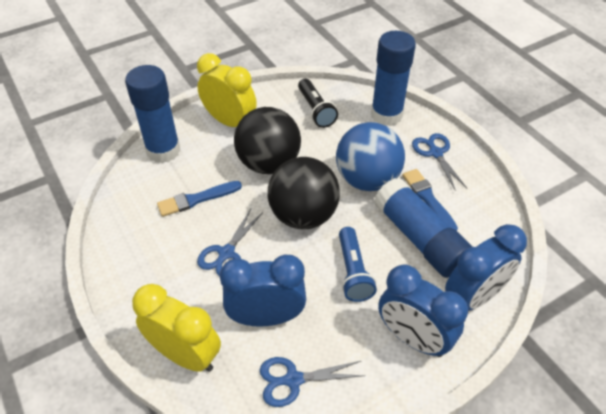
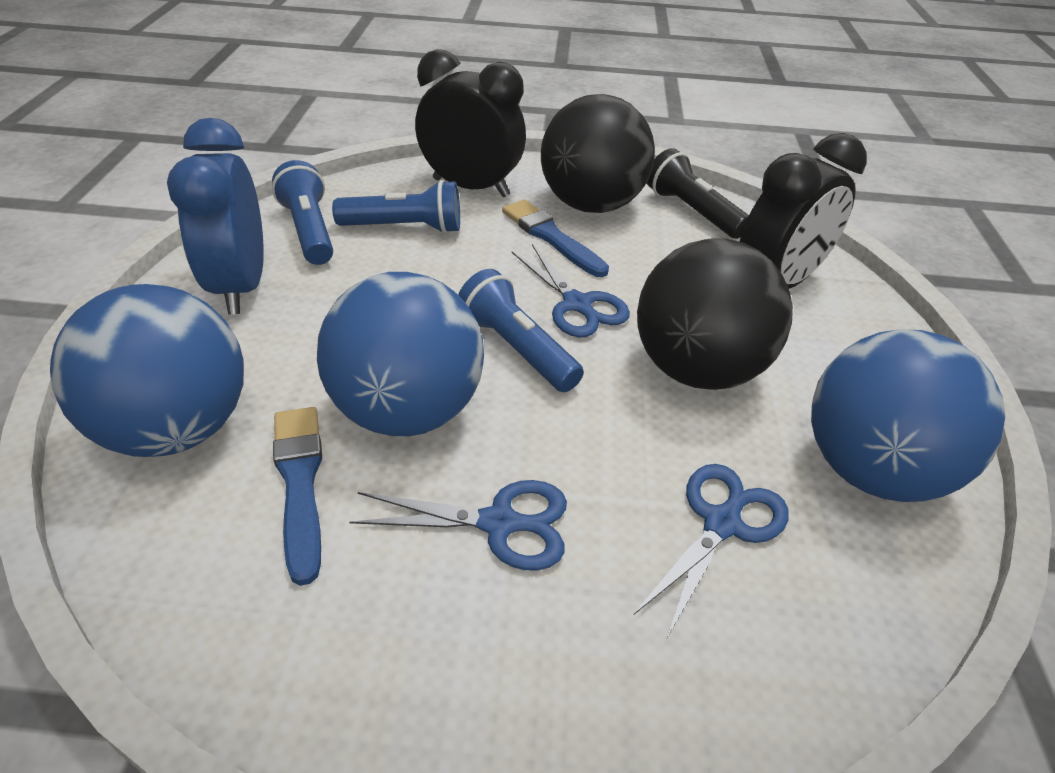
black clock: none = 0 -> [415,49,526,197] [740,133,867,289] = 2
blue ball: [336,122,405,191] = 1 -> [50,284,244,457] [317,272,484,436] [811,329,1006,502] = 3
blue clock: [220,255,306,327] [378,265,468,357] [445,224,527,311] = 3 -> [167,118,264,314] = 1
blue flashlight: [339,227,377,302] = 1 -> [272,160,333,265] [332,180,460,234] [458,269,584,392] = 3
blue glue stick: [125,65,181,163] [371,31,416,126] [374,178,473,278] = 3 -> none = 0
yellow clock: [132,284,221,372] [197,53,257,127] = 2 -> none = 0

